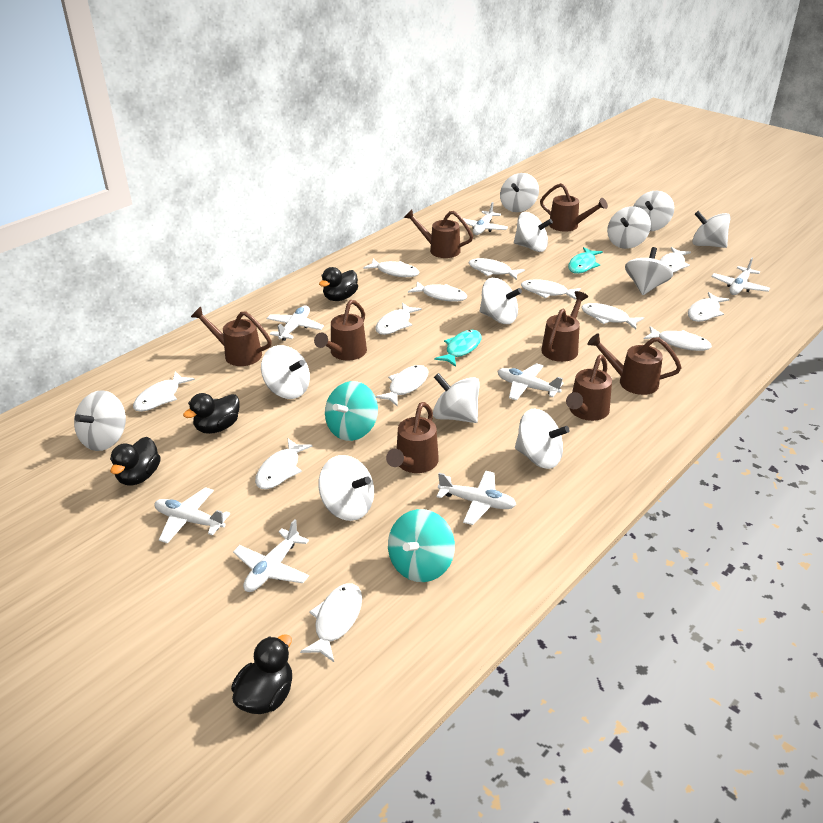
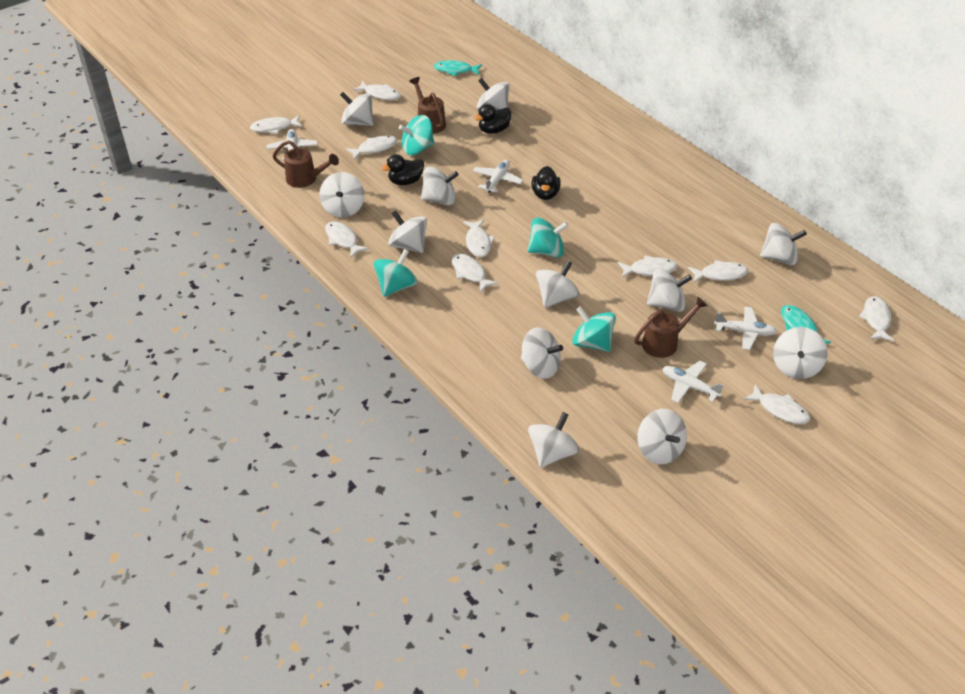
black duck: [110,437,161,486] [183,393,240,434] [231,634,292,714] [319,267,358,301] = 4 -> [381,154,424,185] [474,104,511,134] [532,166,561,200] = 3
brown watering can: [191,307,272,366] [314,300,367,361] [386,402,439,473] [404,209,473,258] [540,183,608,232] [541,291,588,362] [566,355,612,421] [587,333,682,395] = 8 -> [273,140,339,188] [409,77,446,134] [634,296,708,358] = 3
turquoise spinning top: [325,381,378,441] [388,509,455,582] = 2 -> [374,249,418,297] [399,115,434,155] [528,218,569,258] [572,306,615,352] = 4
white fish: [133,371,195,412] [255,439,312,489] [300,583,362,662] [363,259,419,277] [375,303,422,335] [375,365,429,406] [408,281,467,302] [469,258,525,280] [521,279,581,300] [582,303,644,329] [644,326,712,351] [660,247,691,273] [688,292,729,322] = 13 -> [250,115,302,134] [325,221,369,258] [346,136,397,159] [353,81,401,100] [452,253,498,293] [463,219,495,258] [618,255,678,278] [688,260,749,282] [743,384,810,424] [859,296,894,342] = 10
white plane: [155,487,230,544] [233,519,309,592] [267,305,324,341] [436,471,517,525] [459,202,508,235] [497,363,564,401] [711,258,770,295] = 7 -> [267,129,318,160] [473,160,523,193] [663,361,724,403] [714,307,777,350] = 4

